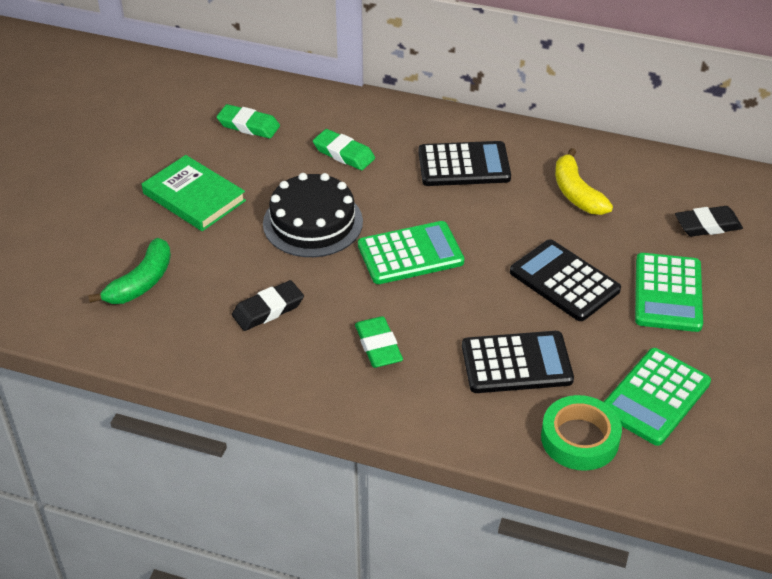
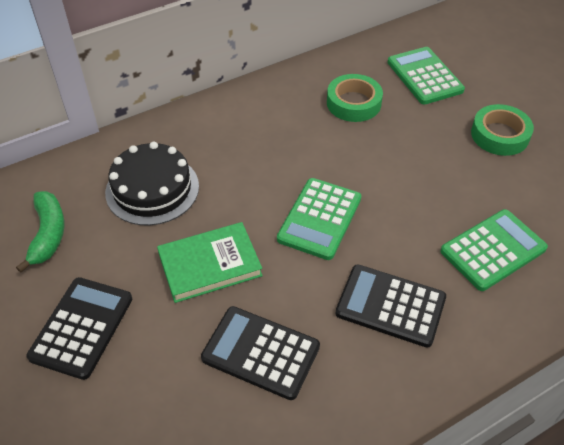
black eraser: [232,280,304,331] [675,206,743,236] = 2 -> none = 0
green eraser: [217,104,280,139] [313,129,375,170] [355,316,403,368] = 3 -> none = 0
green tape: [541,395,622,471] = 1 -> [327,74,383,122] [471,104,534,156] = 2
yellow banana: [555,148,613,215] = 1 -> none = 0

